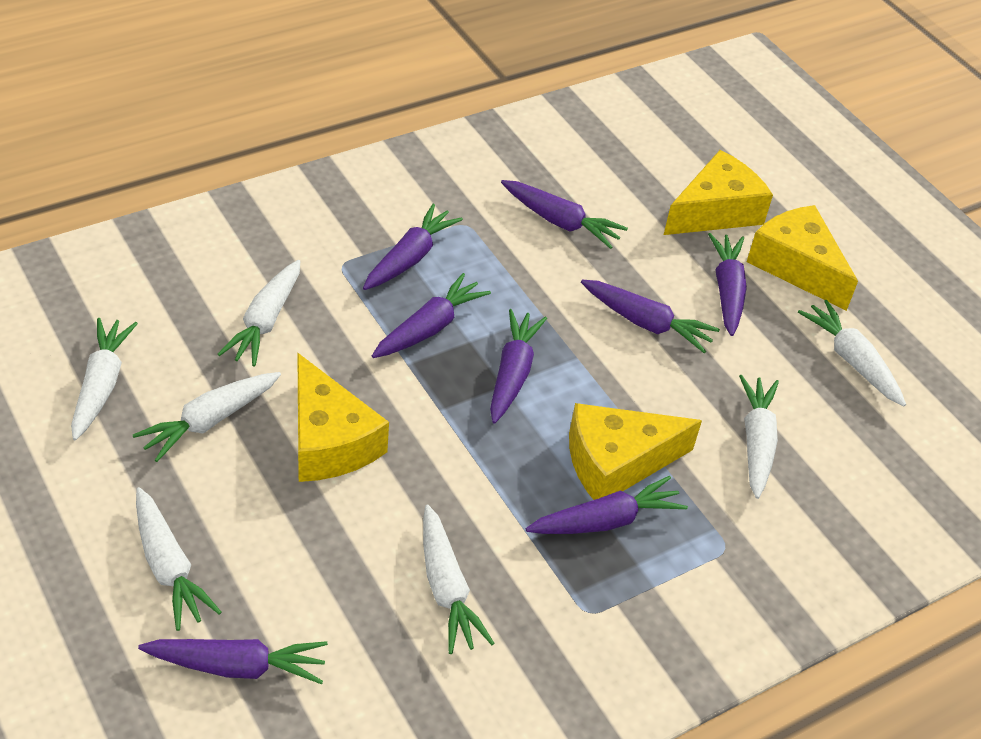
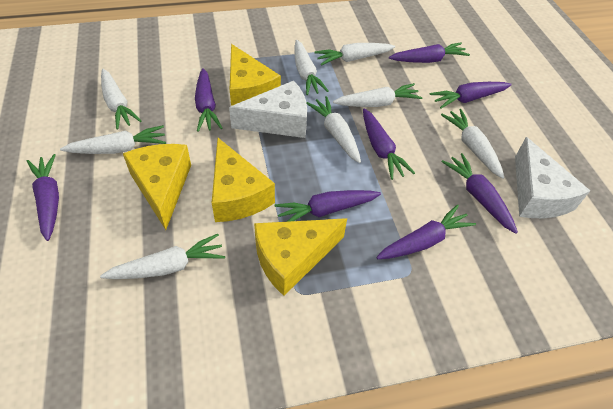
white carrot: [71,318,138,440] [133,372,281,462] [136,487,222,631] [218,260,300,367] [423,504,494,654] [739,375,779,499] [798,300,906,406] = 7 -> [60,125,166,154] [100,234,225,279] [101,69,141,129] [295,40,329,95] [306,96,361,163] [314,43,395,66] [333,83,423,107] [441,109,505,179] = 8
white cheese: none = 0 -> [229,81,307,138] [515,137,590,218] = 2

